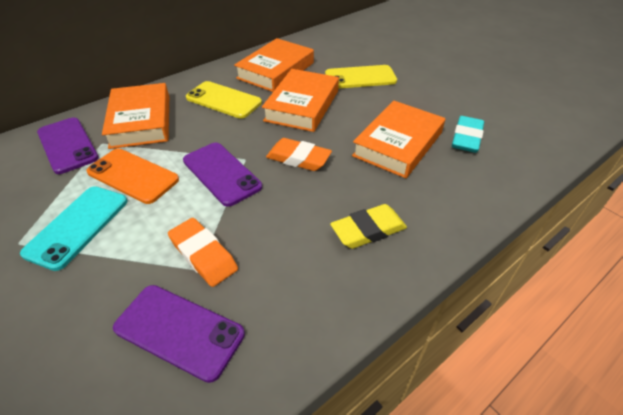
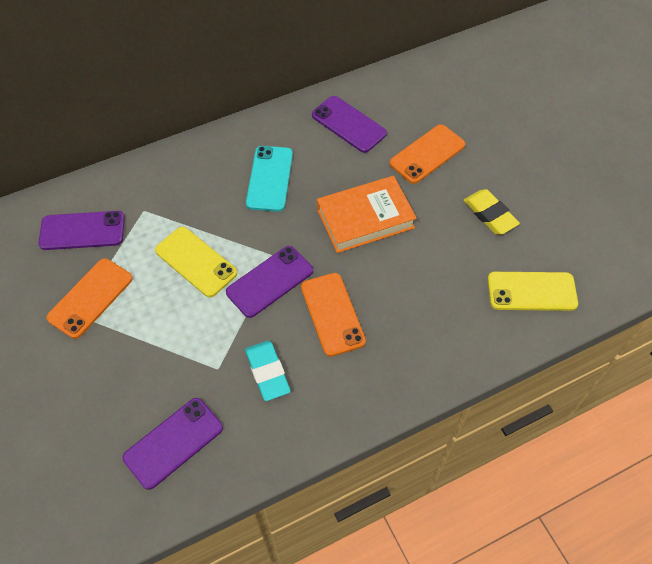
orange book: [102,83,169,149] [234,38,314,92] [262,69,339,132] [352,101,445,178] = 4 -> [317,176,417,253] = 1
orange eraser: [168,218,238,287] [266,138,332,171] = 2 -> none = 0
orange phone: [86,149,179,204] = 1 -> [46,258,133,339] [301,273,366,357] [389,124,465,184] = 3
purple phone: [37,118,99,174] [113,285,245,383] [183,143,262,207] = 3 -> [39,211,125,250] [123,398,223,490] [226,246,313,318] [312,96,387,153] = 4

